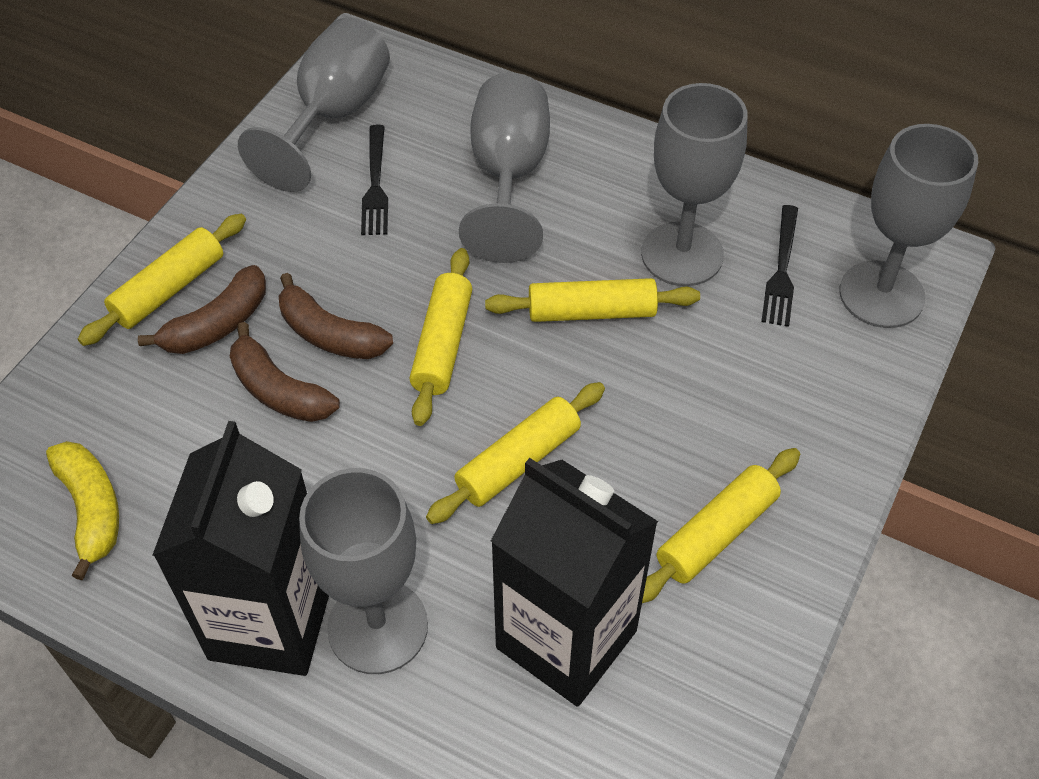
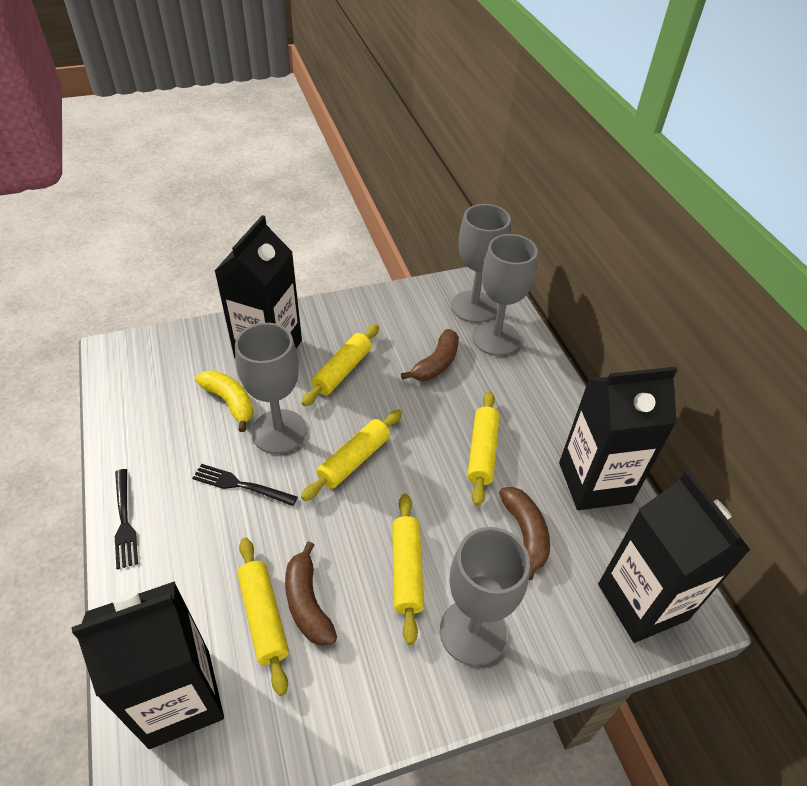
black carton: [152,421,329,676] [491,458,658,707] = 2 -> [72,581,224,749] [215,215,302,359] [559,367,678,510] [598,470,750,643] = 4
grey goblet: [238,18,390,192] [299,468,428,674] [459,73,550,263] [641,83,748,286] [839,124,978,328] = 5 -> [235,323,307,454] [440,527,530,666] [451,204,511,323] [472,234,538,356] = 4

